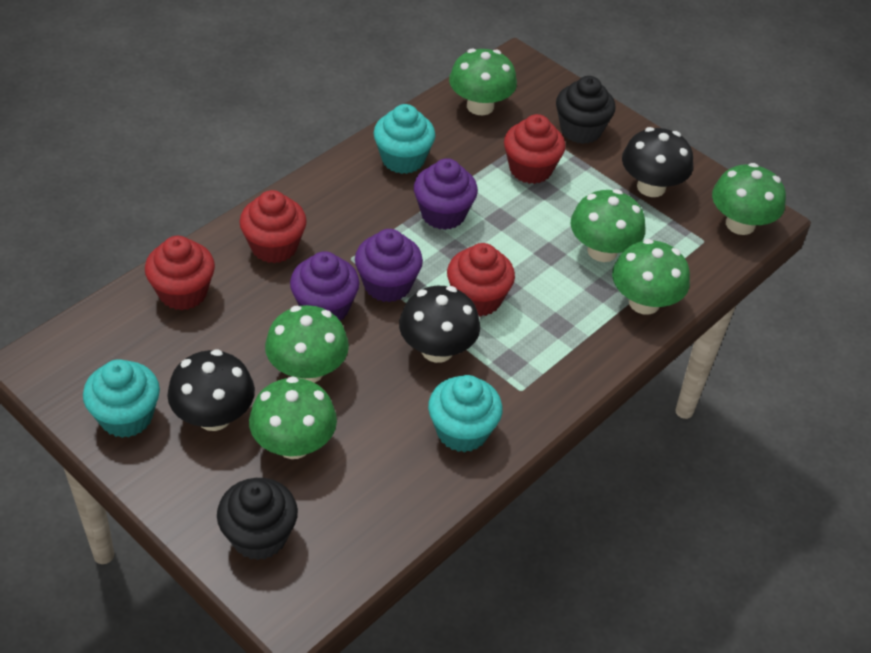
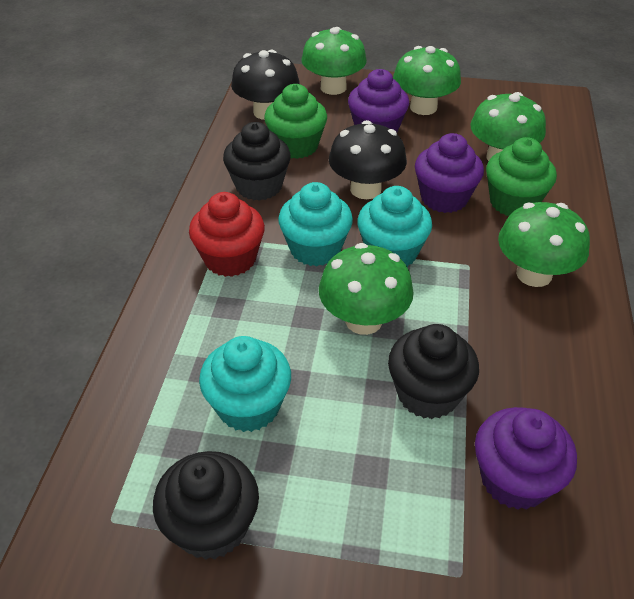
black cupcake: [217,478,298,560] [556,76,615,144] = 2 -> [153,451,259,560] [223,122,291,201] [388,324,479,419] = 3
black mushroom: [167,349,255,431] [399,286,480,363] [622,127,693,197] = 3 -> [231,50,299,120] [329,120,407,199] = 2
green cupcake: none = 0 -> [264,84,327,159] [486,137,557,216] = 2
green mushroom: [249,376,337,459] [265,305,349,383] [449,48,517,115] [571,189,645,262] [612,239,690,315] [712,163,786,235] = 6 -> [301,27,367,95] [319,243,414,335] [393,46,461,115] [470,92,546,161] [498,202,590,287] = 5
red cupcake: [145,236,215,310] [239,190,307,263] [447,243,515,317] [504,114,565,184] = 4 -> [189,192,265,277] = 1

